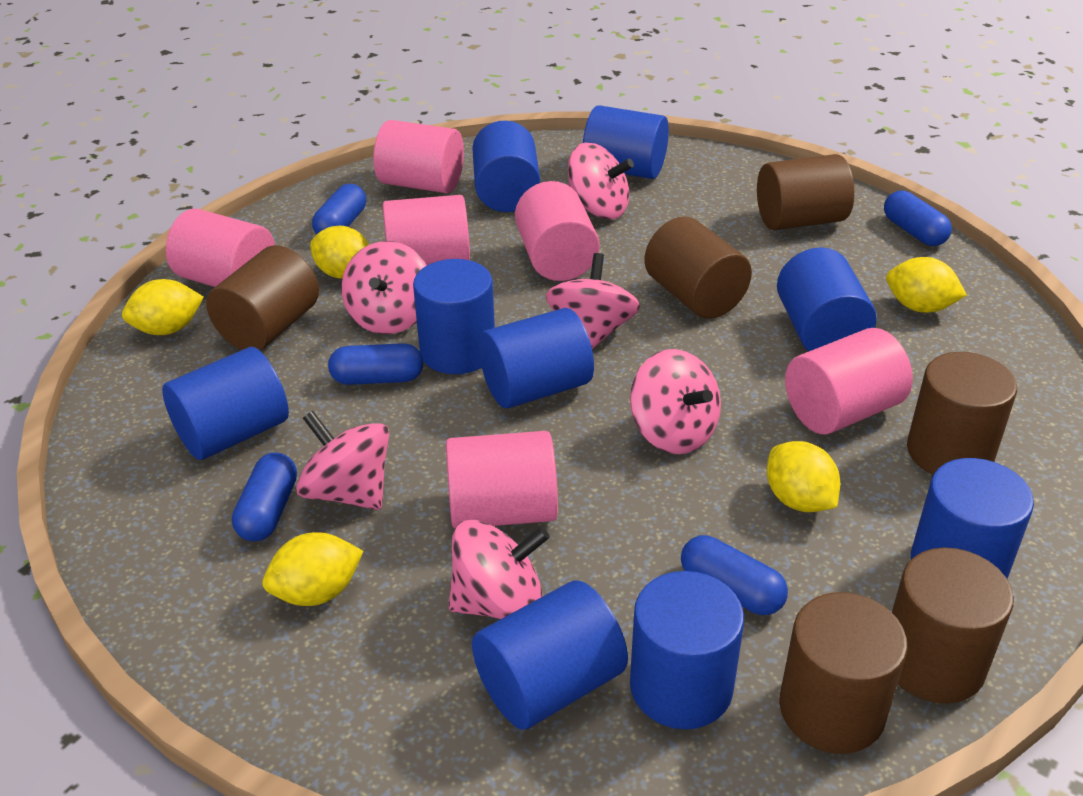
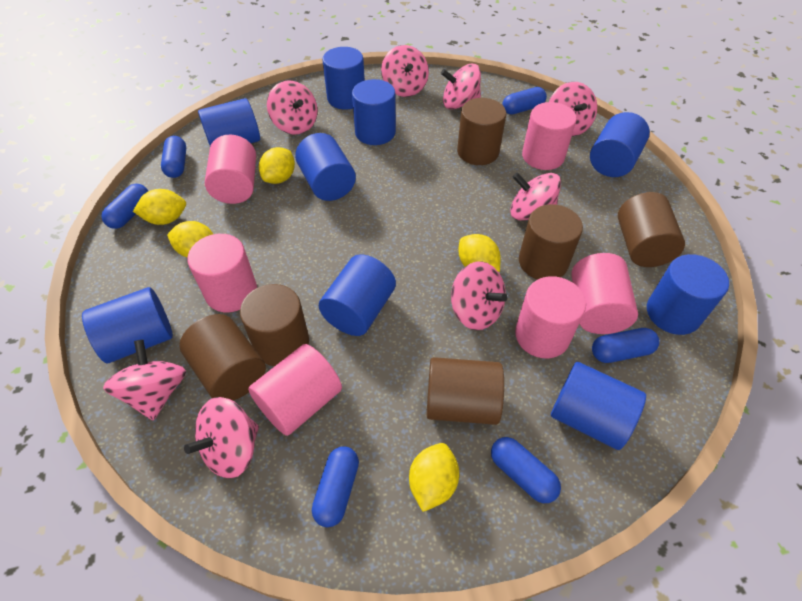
blue capsule: [232,453,297,541] [312,184,366,234] [328,343,423,385] [681,535,788,615] [884,190,952,246] = 5 -> [101,184,148,229] [161,136,186,178] [312,446,359,527] [491,437,561,503] [502,87,547,115] [592,328,659,363] = 6
pink spinning top: [296,411,389,510] [341,241,427,334] [449,520,550,619] [546,253,640,349] [568,143,634,219] [630,349,721,454] = 6 -> [103,340,186,420] [184,397,259,478] [267,81,318,134] [381,45,429,97] [441,63,481,110] [451,261,507,330] [510,172,561,220] [549,82,597,136] = 8

